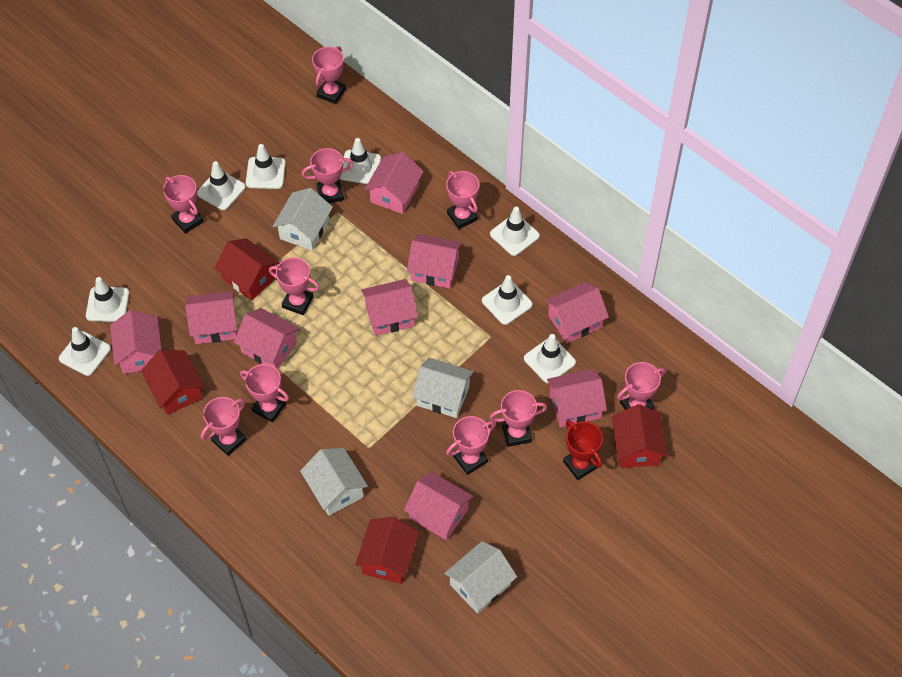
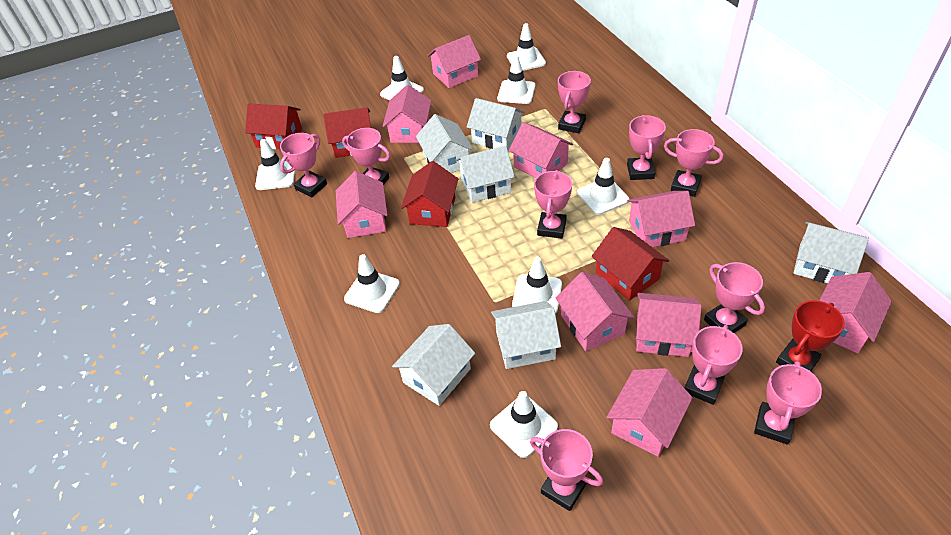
white house: [273,188,333,250] [300,448,368,516] [412,358,474,418] [444,541,517,613] = 4 -> [392,324,475,406] [416,114,474,173] [456,146,515,203] [467,98,525,150] [491,301,561,369] [793,222,869,283] = 6

